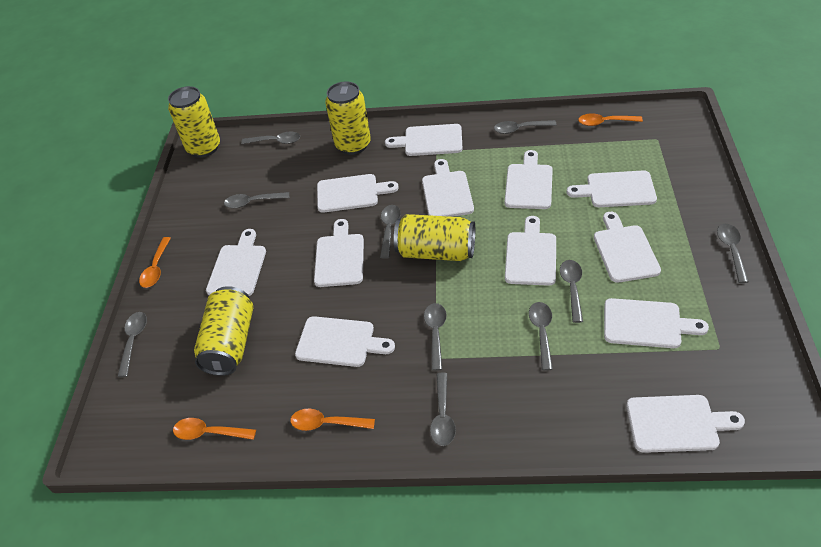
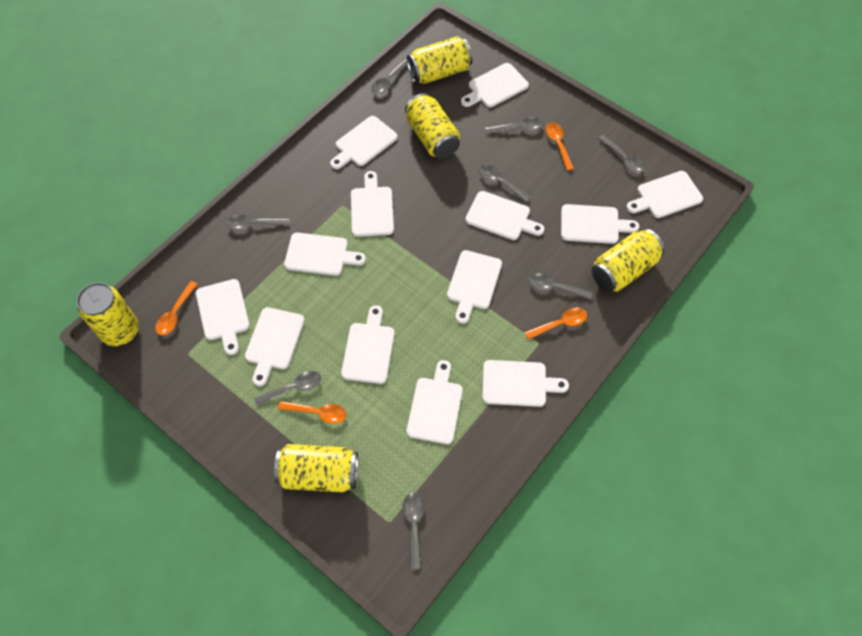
grey spoon: [117,312,147,377] [224,192,289,208] [241,132,300,144] [380,205,401,259] [424,303,447,371] [430,373,456,446] [494,120,557,134] [529,302,553,371] [560,260,583,323] [717,224,749,283] = 10 -> [226,215,290,230] [254,371,321,406] [371,59,407,94] [403,492,424,569] [479,165,530,202] [485,117,544,134] [528,273,593,299] [598,134,645,173] = 8
white cutting board: [206,229,266,296] [295,316,395,367] [314,219,364,287] [317,174,399,213] [385,124,463,156] [422,159,474,217] [505,150,553,209] [505,216,556,286] [567,170,657,207] [594,212,661,283] [604,298,709,348] [626,395,745,453] = 12 -> [196,279,250,355] [245,307,305,386] [284,232,366,276] [330,116,398,169] [341,305,395,384] [351,171,394,237] [406,360,463,444] [447,250,502,324] [461,63,529,107] [465,191,544,240] [482,360,569,407] [561,204,640,244] [626,171,703,218] = 13
yellow can: [168,86,220,158] [194,286,253,376] [325,81,371,155] [394,214,475,261] = 4 -> [77,282,139,346] [274,444,358,492] [405,93,460,159] [407,36,473,84] [591,229,665,292] = 5

